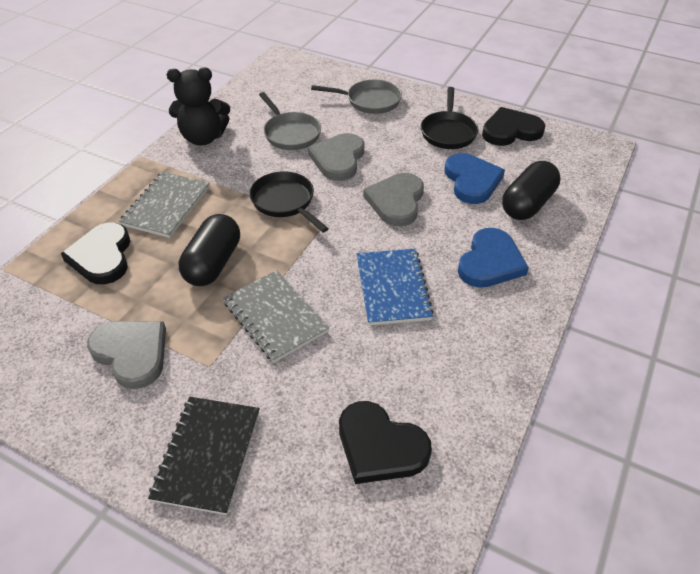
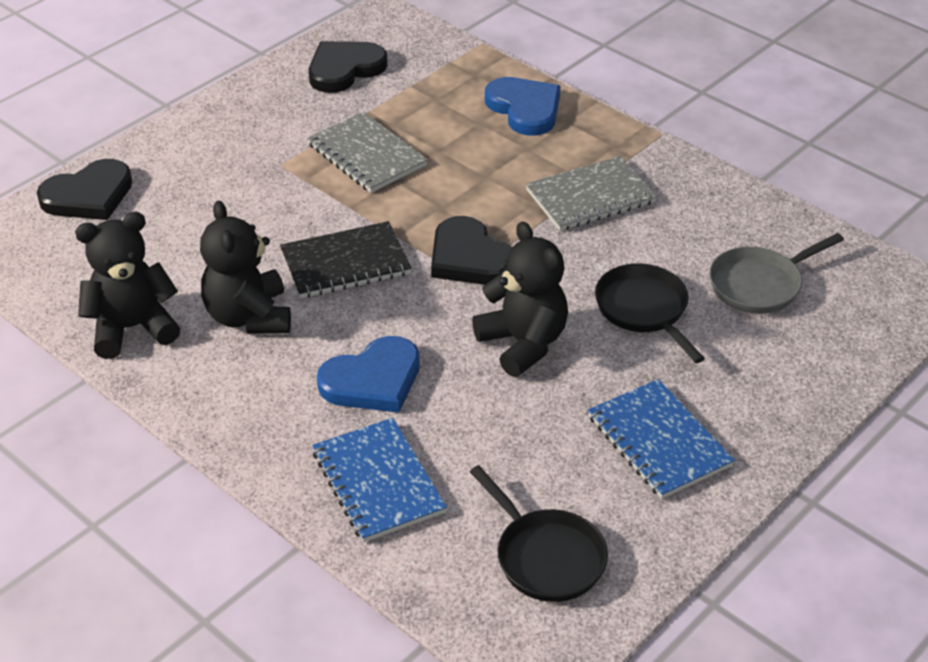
black capsule: [179,214,240,286] [502,161,560,220] = 2 -> none = 0
black teddy bear: [167,67,230,145] = 1 -> [75,212,180,359] [200,201,291,334] [472,221,568,377] = 3
blue notebook: [356,249,434,325] = 1 -> [312,418,447,542] [588,379,735,499] = 2
grey heart: [87,321,166,389] [308,133,364,181] [363,173,424,226] = 3 -> none = 0
grey pan: [259,92,321,150] [311,80,402,114] = 2 -> [709,233,844,314] = 1

